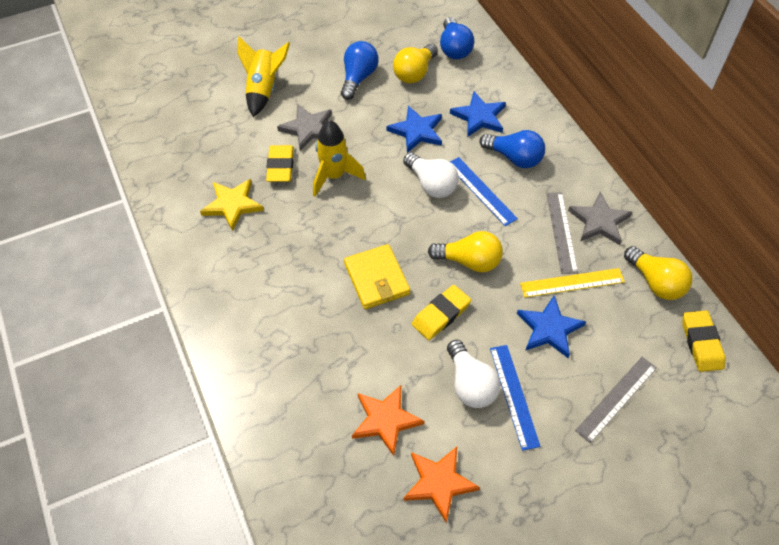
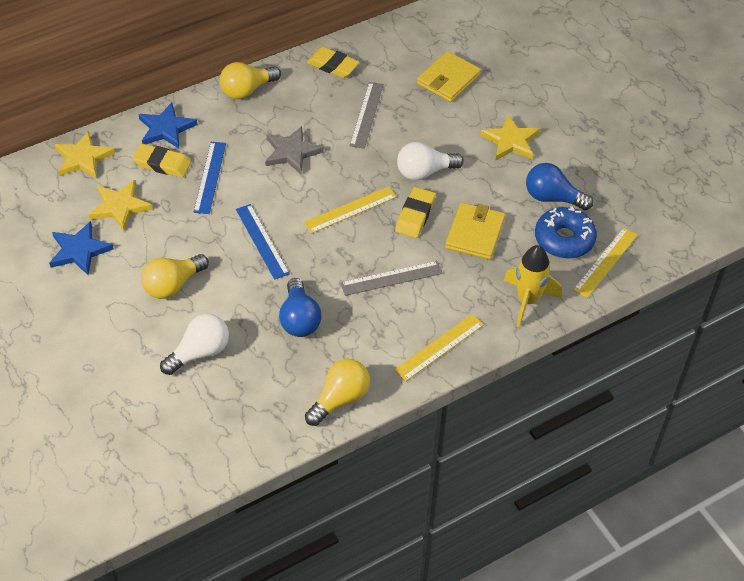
blue donut: none = 0 -> [535,207,597,259] = 1
blue light bulb: [341,41,378,100] [440,17,474,59] [479,130,545,168] = 3 -> [279,278,322,337] [526,163,593,210] = 2
blue star: [387,106,442,153] [450,92,506,137] [517,296,586,358] = 3 -> [49,221,114,275] [138,102,197,148] = 2
grey star: [277,104,332,151] [568,192,632,245] = 2 -> [265,126,324,174] = 1
orange star: [352,385,424,456] [403,447,480,523] = 2 -> none = 0
yellow rocket: [237,37,290,117] [313,120,366,197] = 2 -> [504,245,562,327] = 1
yellow ruler: [520,268,625,298] = 1 -> [304,186,397,234] [394,314,484,381] [573,228,638,298] = 3
yellow star: [200,179,264,231] = 1 -> [54,131,115,179] [89,180,153,231] [480,115,540,160] = 3
yellow wallet: [344,244,410,309] = 1 -> [417,51,481,102] [445,202,505,260] = 2

